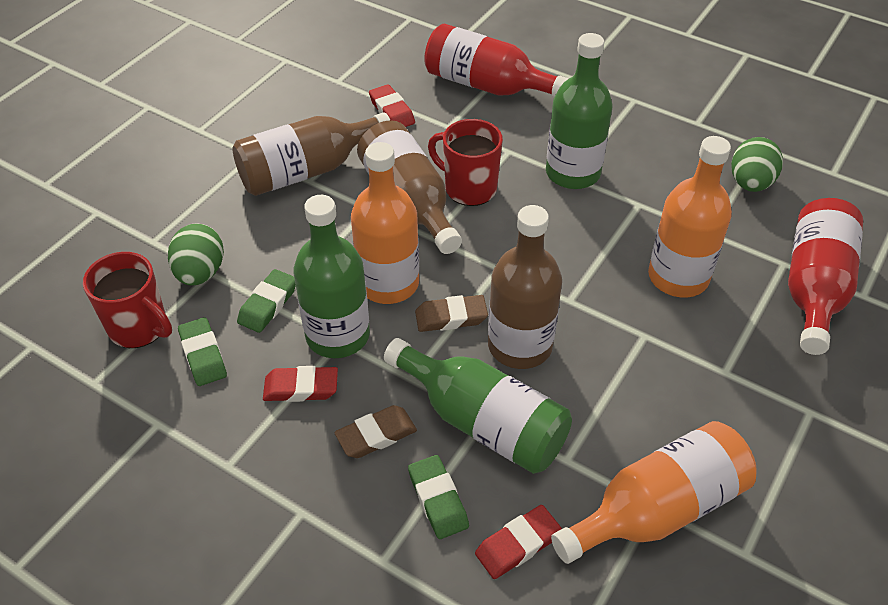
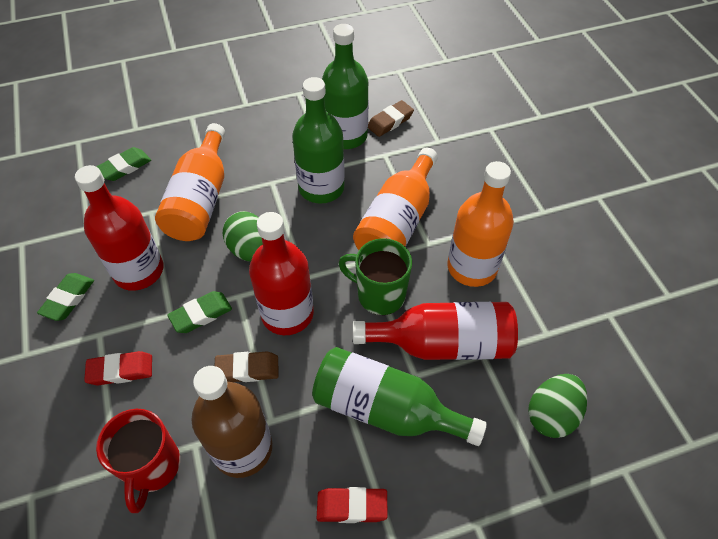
brown bottle: [232,112,390,196] [357,120,462,254] [488,205,562,369] = 3 -> [191,366,272,478] = 1
green mug: none = 0 -> [338,238,412,315] = 1
red bottle: [424,24,569,97] [788,198,863,355] = 2 -> [75,165,163,291] [249,212,314,335] [353,302,518,360] = 3
red eraser: [263,366,338,402] [369,84,415,127] [475,505,562,579] = 3 -> [84,351,152,385] [317,487,388,523] = 2
red mug: [83,252,172,348] [428,119,503,206] = 2 -> [96,409,180,513] = 1

